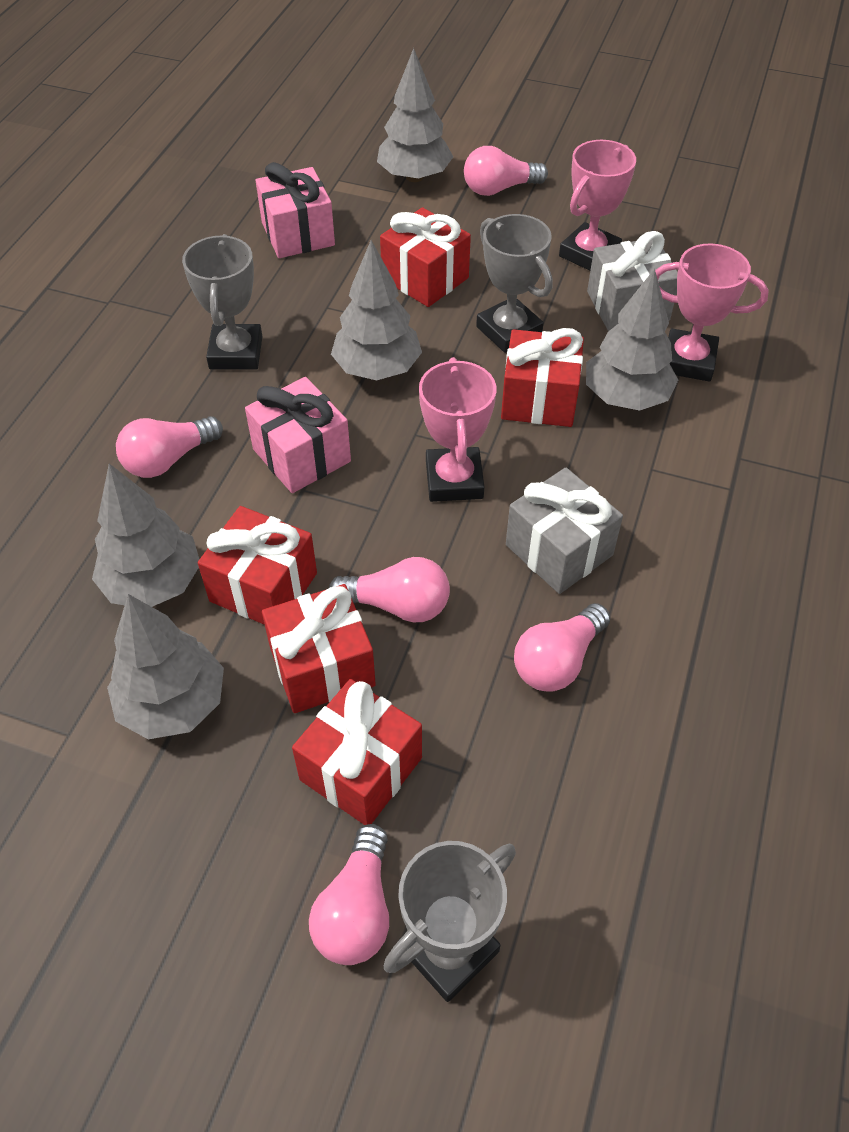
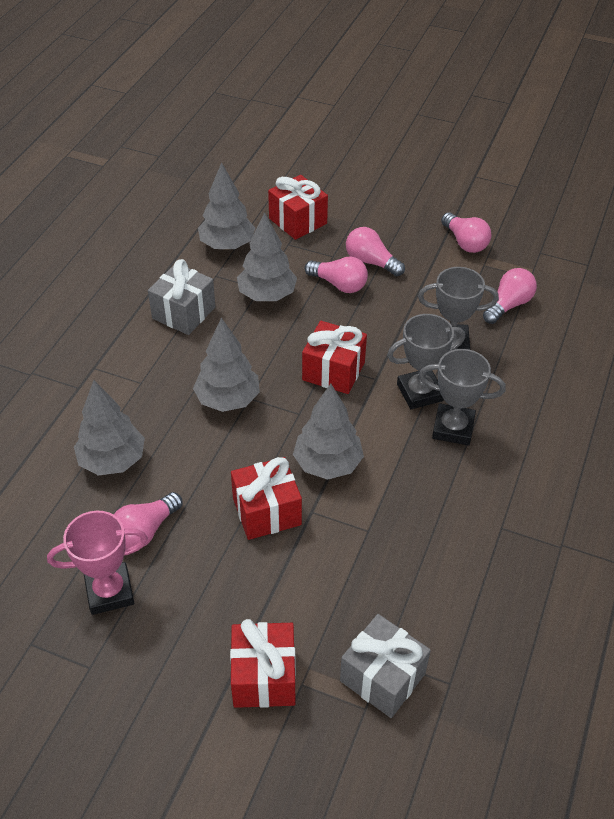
pink gift: [245,377,351,493] [256,162,335,258] = 2 -> none = 0
pink trophy: [419,357,496,502] [559,140,636,271] [655,243,769,382] = 3 -> [47,511,148,615] = 1
red gift: [198,506,317,625] [262,584,376,713] [292,679,422,825] [380,207,471,307] [501,328,584,427] = 5 -> [230,619,296,708] [231,457,302,540] [268,175,328,240] [302,321,367,394] = 4

